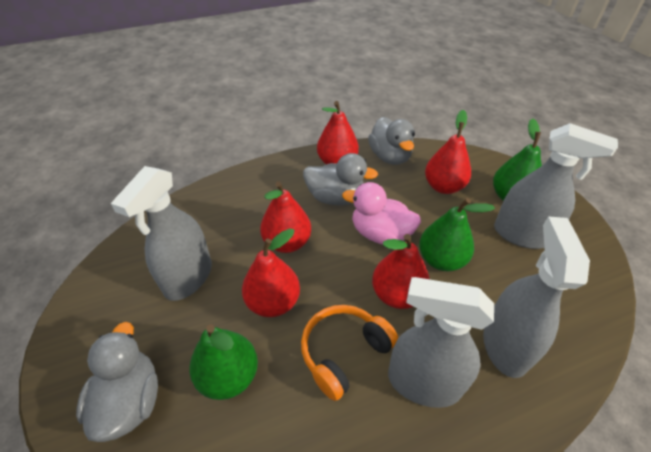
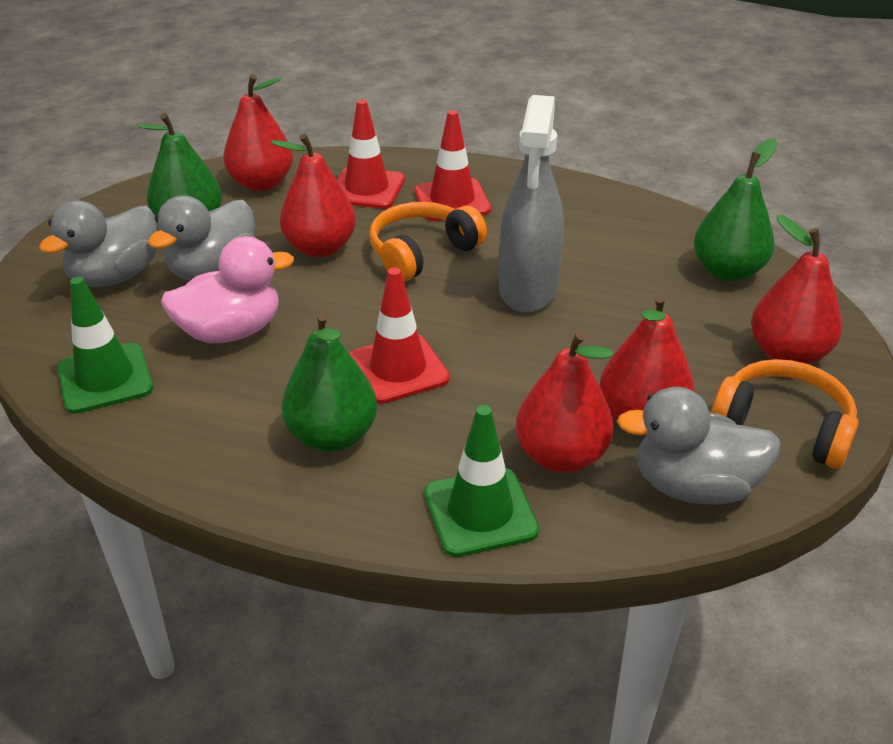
green traffic cone: none = 0 -> [57,277,153,414] [424,405,539,557] = 2
grey spray bottle: [110,166,212,301] [388,277,494,408] [483,216,590,378] [494,123,618,249] = 4 -> [499,95,564,313] = 1
orange headphones: [301,305,398,401] = 1 -> [370,202,487,282] [711,359,859,469] = 2
red traffic cone: none = 0 -> [337,99,405,209] [349,268,450,404] [415,110,491,221] = 3

